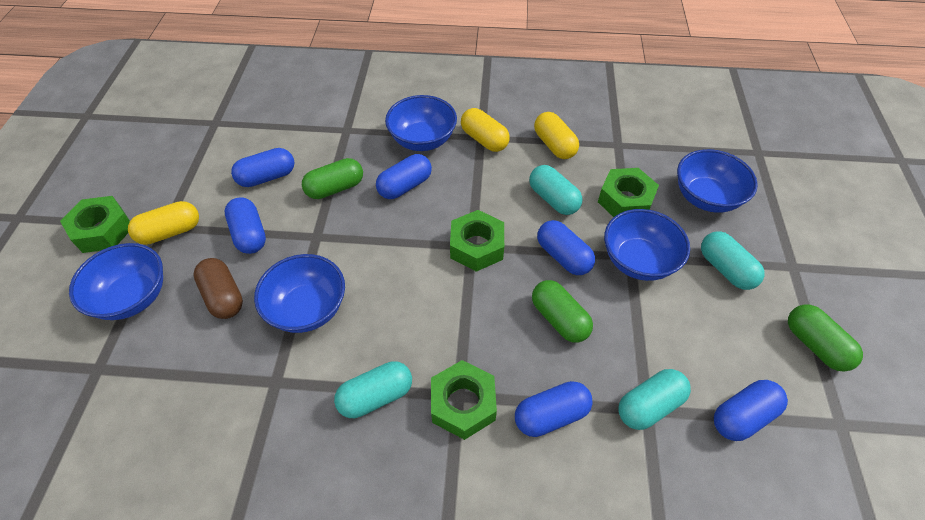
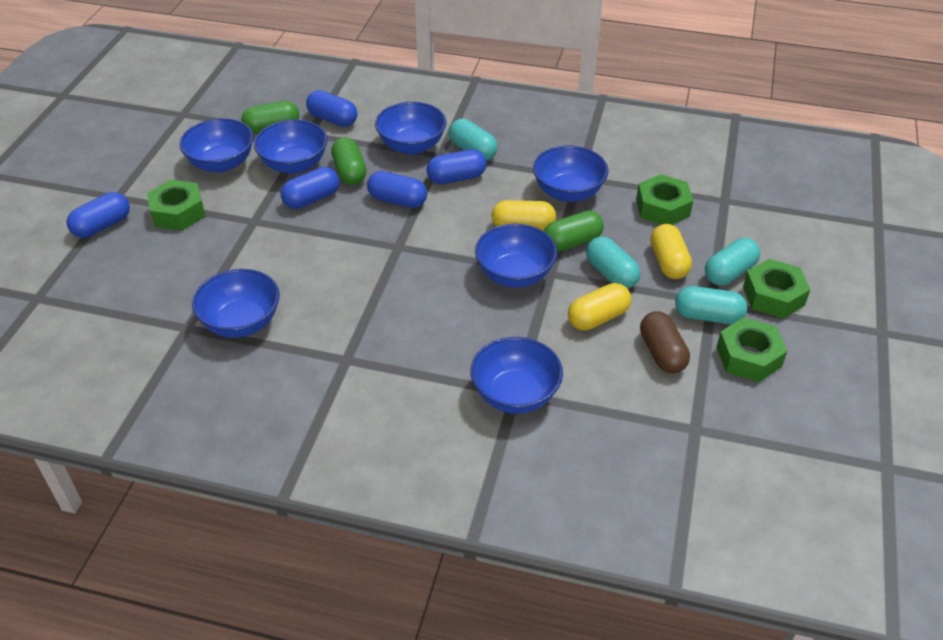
blue bowl: [69,243,163,320] [254,254,345,333] [385,95,457,151] [604,209,690,281] [677,149,758,213] = 5 -> [179,118,254,173] [192,269,280,338] [254,119,327,174] [375,102,446,155] [470,337,563,414] [475,223,557,288] [533,145,609,202] = 7
blue capsule: [225,197,266,254] [231,148,294,187] [376,154,432,199] [515,381,593,437] [537,220,595,275] [714,380,788,441] = 6 -> [67,192,130,238] [281,167,339,209] [306,90,357,127] [367,171,427,208] [427,149,487,184] = 5

